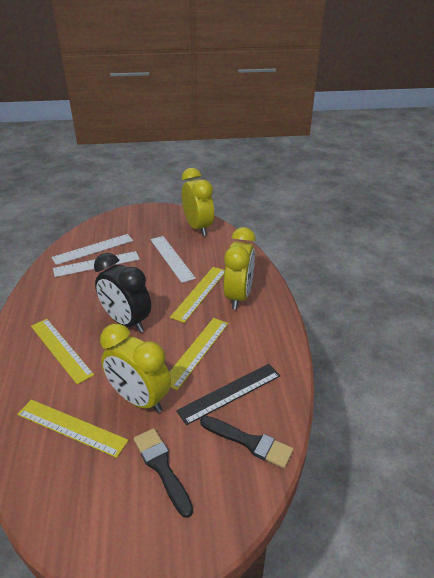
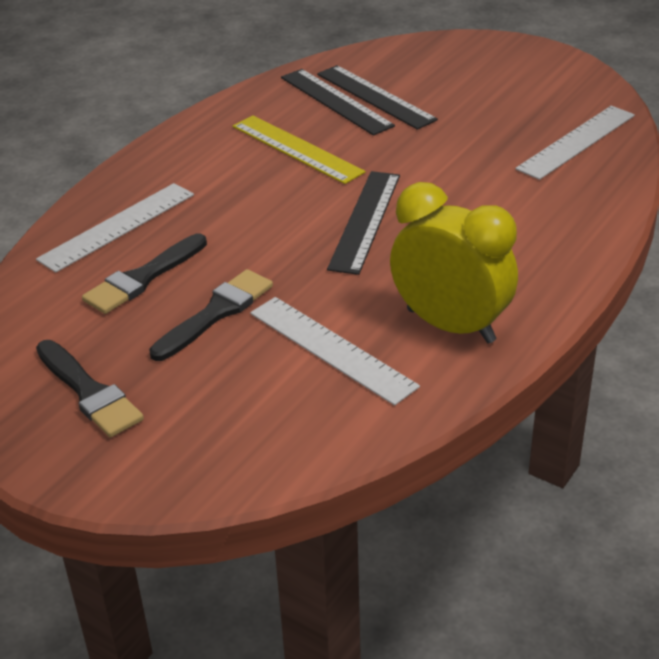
black brush: [134,428,193,518] [200,416,293,468] = 2 -> [36,340,144,437] [82,234,207,314] [149,269,273,361] = 3
black clock: [94,253,151,332] = 1 -> none = 0
black ruler: [176,364,281,425] = 1 -> [281,69,395,136] [317,65,438,130] [327,171,400,275] = 3
yellow clock: [100,324,171,413] [182,168,214,236] [223,227,256,310] = 3 -> [390,182,518,343] = 1
yellow ruler: [17,400,129,458] [31,319,94,384] [169,318,229,390] [170,267,224,323] = 4 -> [233,115,365,184] = 1

